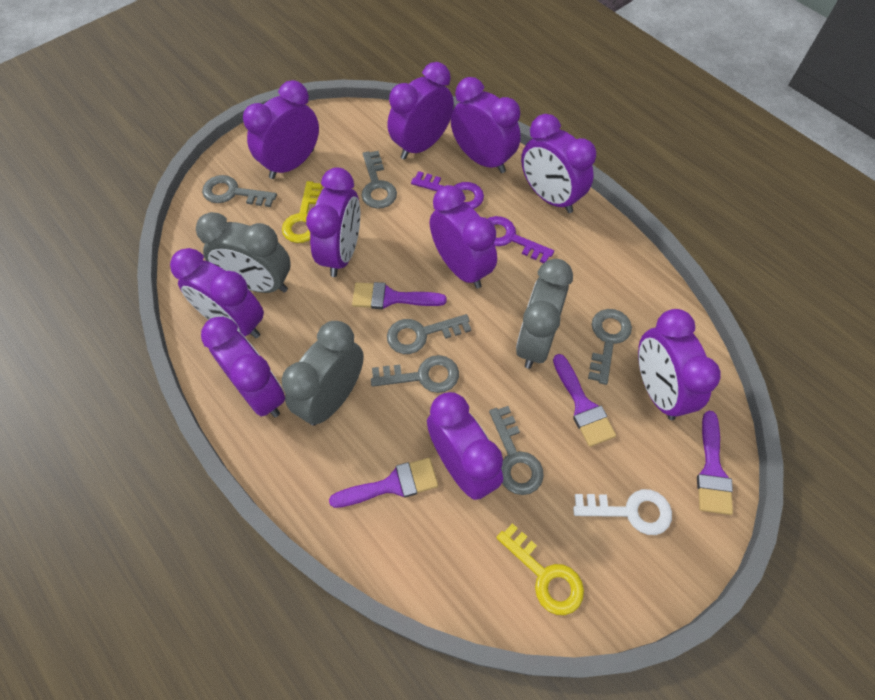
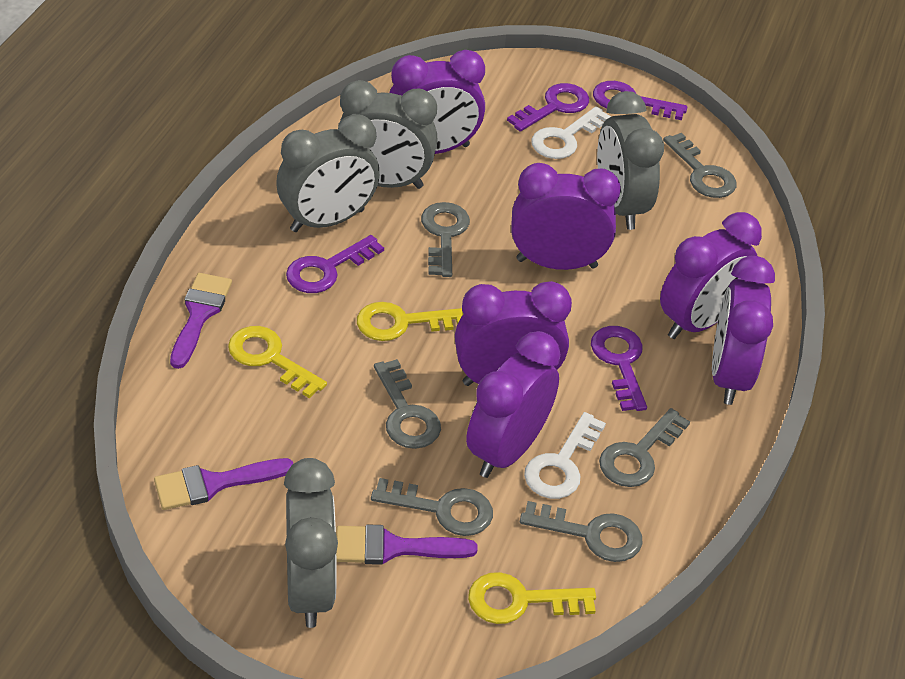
grey clock: [196,212,290,293] [282,321,364,426] [516,259,573,369] = 3 -> [276,114,380,232] [284,458,338,628] [338,80,437,189] [597,91,664,230] = 4
purple brush: [329,458,438,508] [352,282,447,309] [553,354,616,447] [697,411,733,515] = 4 -> [154,458,294,510] [170,273,232,369] [336,524,478,565] = 3
purple clock: [170,248,264,338] [201,316,285,417] [243,80,319,179] [306,167,360,277] [388,62,454,160] [427,392,503,500] [430,185,497,289] [451,77,521,173] [521,114,596,213] [638,309,721,420] = 10 -> [389,50,485,154] [455,281,572,386] [466,331,561,478] [511,163,621,270] [660,212,762,339] [712,256,775,405] = 6
purple key: [411,171,484,209] [488,216,554,263] = 2 -> [286,235,384,293] [507,83,589,132] [591,326,647,411] [593,81,687,120] = 4
white key: [573,489,672,535] = 1 -> [524,412,606,499] [531,106,611,159] = 2
yellow key: [282,181,323,243] [496,523,584,615] = 2 -> [228,326,327,398] [357,302,463,341] [468,572,596,624] = 3

